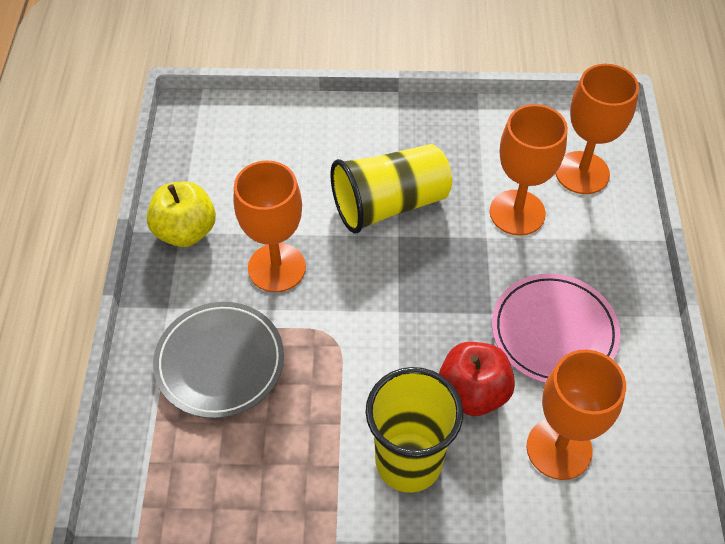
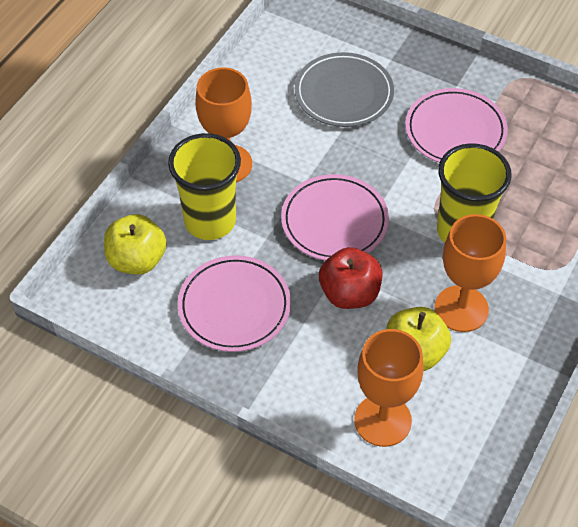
orange goblet: [233,161,306,292] [490,104,568,236] [526,350,626,480] [555,64,639,194] = 4 -> [195,68,252,182] [354,329,424,447] [435,214,506,332] = 3
pink plate: [492,274,621,383] = 1 -> [178,255,291,352] [281,174,389,261] [405,88,508,163] = 3
yellow apple: [147,181,216,247] = 1 -> [104,214,167,275] [386,307,451,371] = 2

